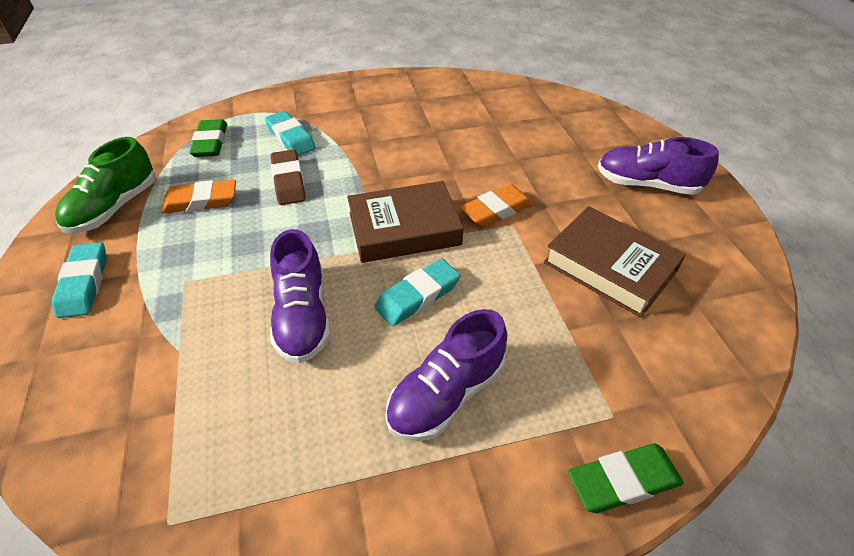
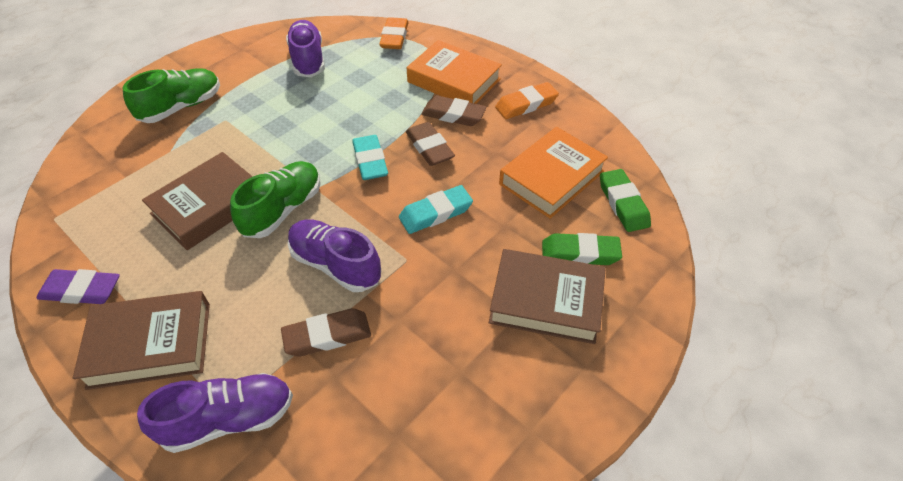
brown book: [347,181,464,263] [544,206,686,318] = 2 -> [73,291,210,390] [142,152,253,250] [489,249,606,344] = 3
brown eraser: [271,149,306,205] = 1 -> [281,308,371,357] [406,122,455,166] [421,95,487,126] = 3
green shoe: [55,137,156,233] = 1 -> [123,68,220,123] [230,161,321,238] = 2
orange book: none = 0 -> [406,40,502,104] [499,127,608,219] = 2
purple eraser: none = 0 -> [36,269,120,304] = 1
turquoise eraser: [52,242,107,318] [265,111,316,156] [374,258,461,326] = 3 -> [352,135,388,180] [399,185,473,234] = 2

